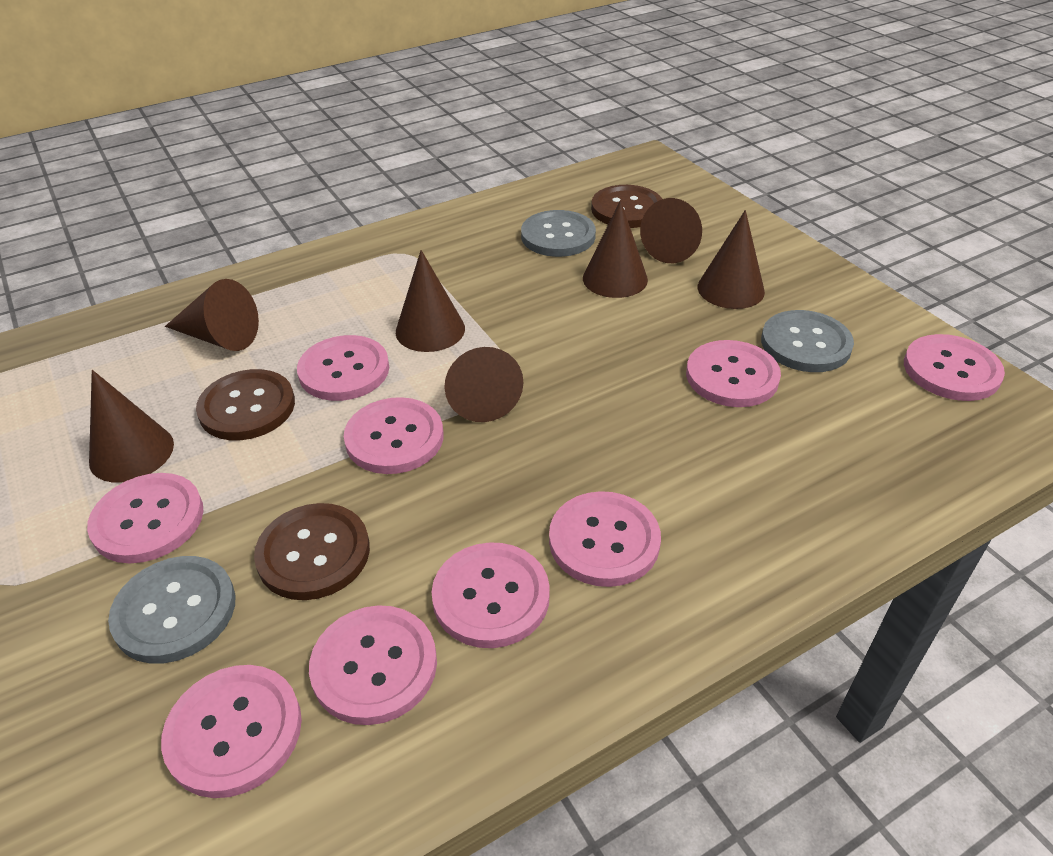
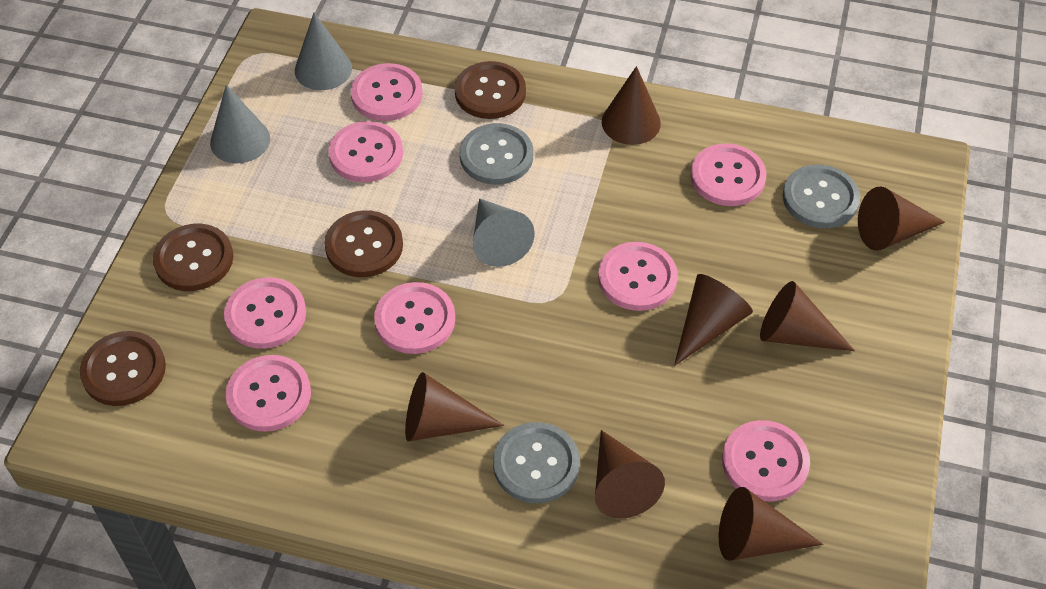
brown button: [196,369,295,440] [254,503,370,600] [591,185,662,228] = 3 -> [80,331,166,406] [153,224,233,291] [325,210,403,277] [455,61,526,119] = 4
grey cone: none = 0 -> [210,85,270,163] [295,13,352,90] [473,198,535,267] = 3
pink button: [87,473,203,563] [161,665,302,798] [297,335,389,401] [309,605,437,725] [344,397,443,474] [432,542,550,648] [549,491,661,587] [686,340,781,407] [904,334,1005,401] = 9 -> [224,277,306,349] [225,355,311,432] [329,121,403,182] [351,63,423,121] [374,282,455,354] [598,242,678,311] [690,144,766,206] [722,420,810,502] = 8

